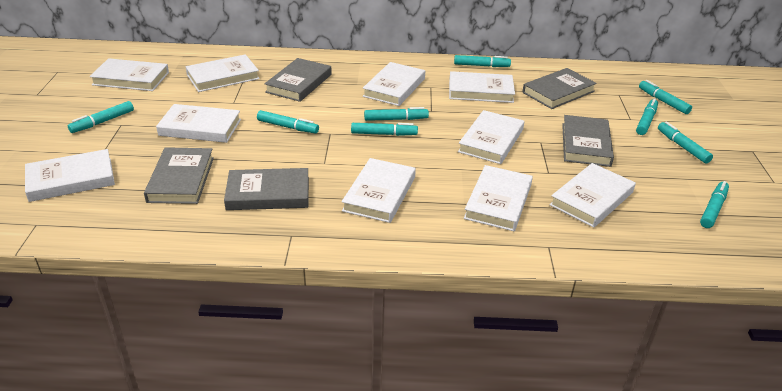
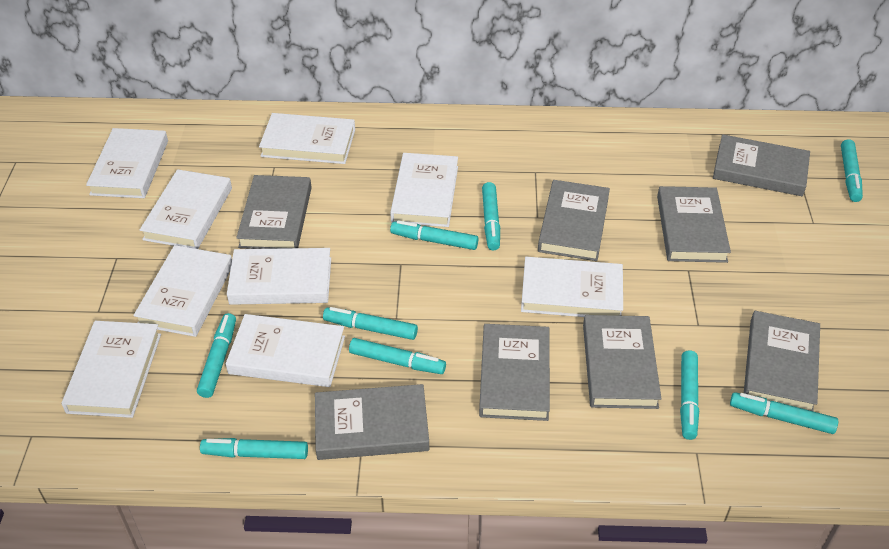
grey book: [144,147,214,204] [224,168,309,210] [264,58,332,102] [522,68,597,109] [562,115,614,167] = 5 -> [236,175,312,249] [315,384,429,460] [479,324,550,421] [538,180,610,261] [583,315,661,409] [657,186,731,263] [713,134,810,196] [744,311,820,411] = 8
white book: [25,149,115,202] [90,58,169,91] [156,104,241,143] [186,54,260,92] [342,158,416,223] [363,62,425,106] [449,71,515,103] [458,110,524,164] [464,165,533,231] [550,163,636,228] = 10 -> [62,321,161,418] [86,128,168,198] [133,245,232,337] [140,169,232,249] [226,314,345,387] [227,248,331,305] [259,113,355,164] [390,153,458,227] [521,257,623,317] = 9

